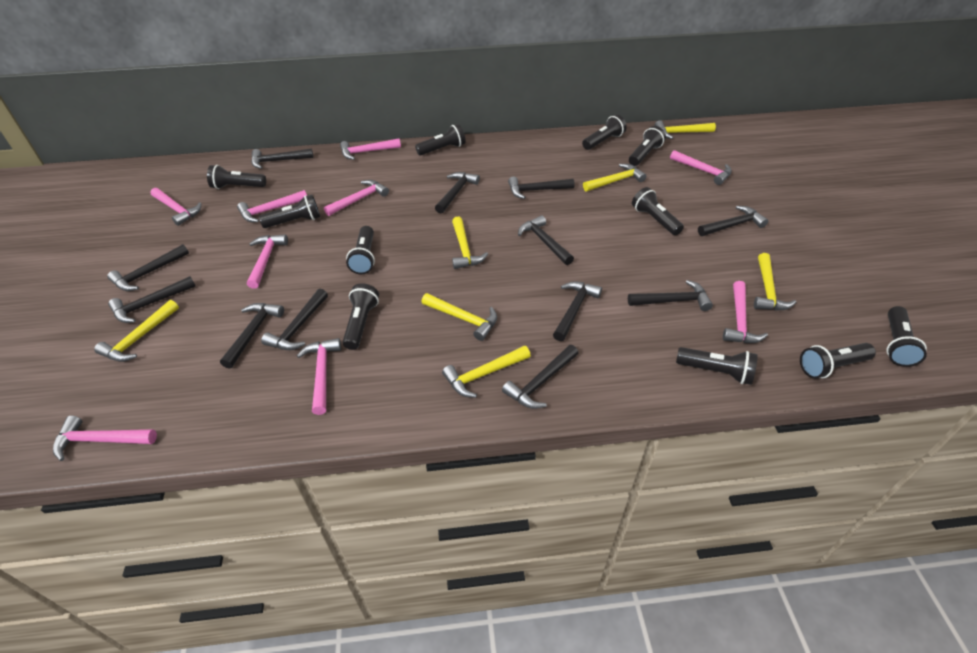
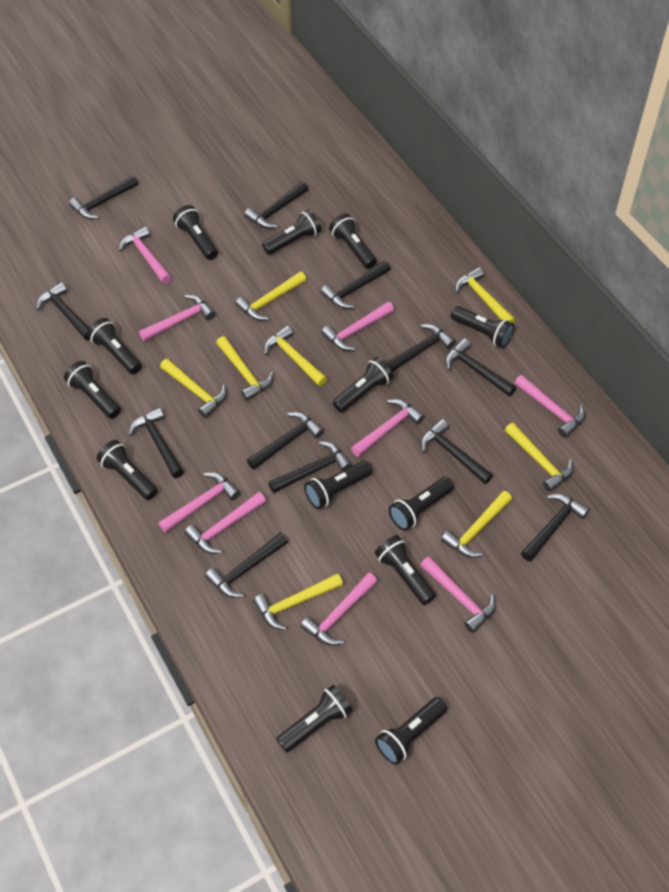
black flashlight: [207,165,266,189] [259,195,320,228] [343,283,379,350] [346,226,375,274] [415,124,466,156] [582,114,627,150] [629,126,666,166] [632,187,684,235] [676,347,758,385] [800,343,876,379] [886,306,927,367] = 11 -> [64,361,121,419] [87,318,142,374] [97,440,158,500] [173,205,218,260] [262,210,322,255] [277,685,353,752] [304,460,372,509] [329,214,377,269] [333,357,394,412] [375,535,436,605] [375,697,447,765] [389,477,454,531] [451,306,515,348] = 13
yellow hammer: [94,300,179,362] [421,293,497,341] [442,345,531,398] [452,216,488,269] [583,164,646,191] [655,120,716,139] [754,253,796,311] = 7 -> [160,359,227,418] [216,336,274,401] [235,272,307,321] [253,573,343,631] [264,326,327,386] [441,491,512,558] [455,267,515,324] [505,422,573,492] = 8

